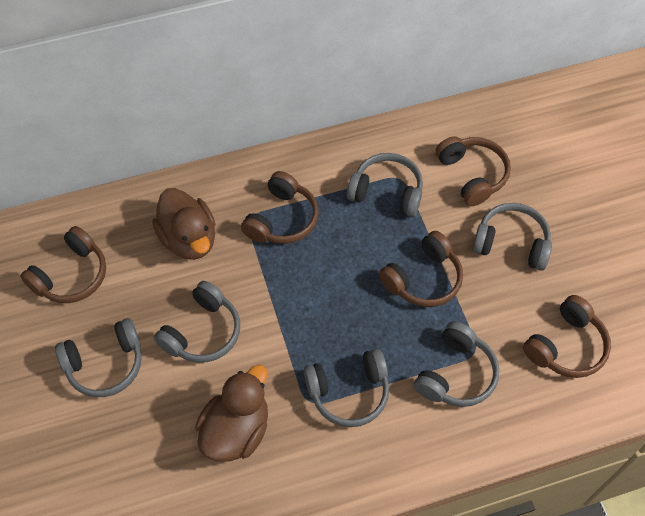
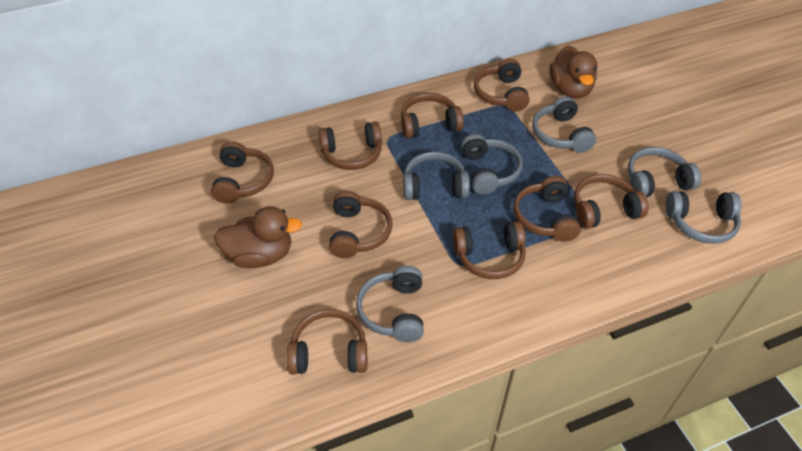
brown headphones: [20,226,106,303] [241,171,319,244] [379,231,463,307] [436,136,511,206] [523,295,611,378] = 5 -> [211,142,274,204] [286,309,367,375] [319,122,382,170] [329,191,393,258] [401,93,464,139] [453,221,526,279] [474,59,530,112] [514,176,581,242] [574,174,649,229] = 9

